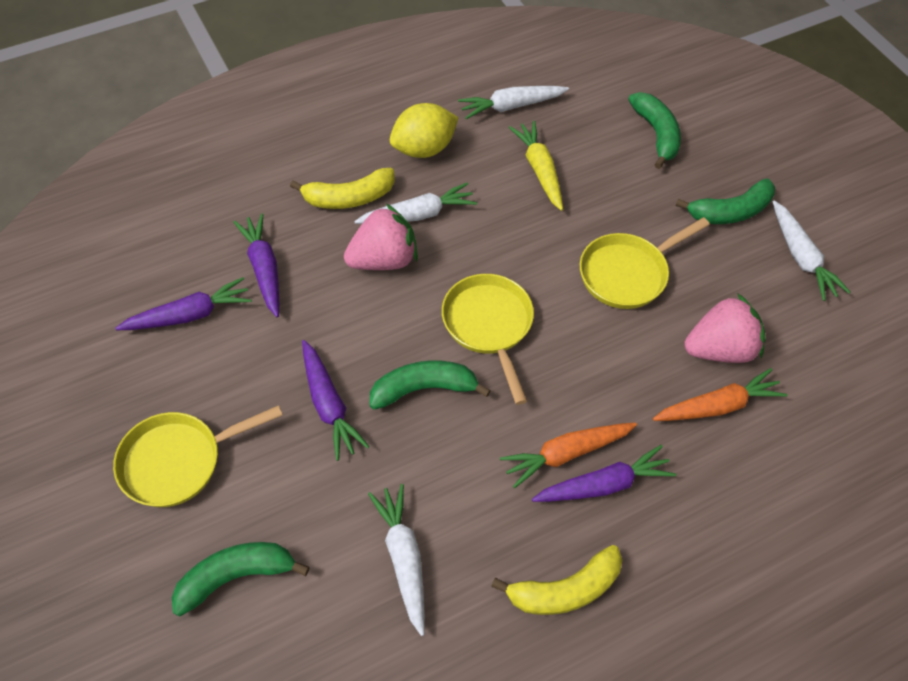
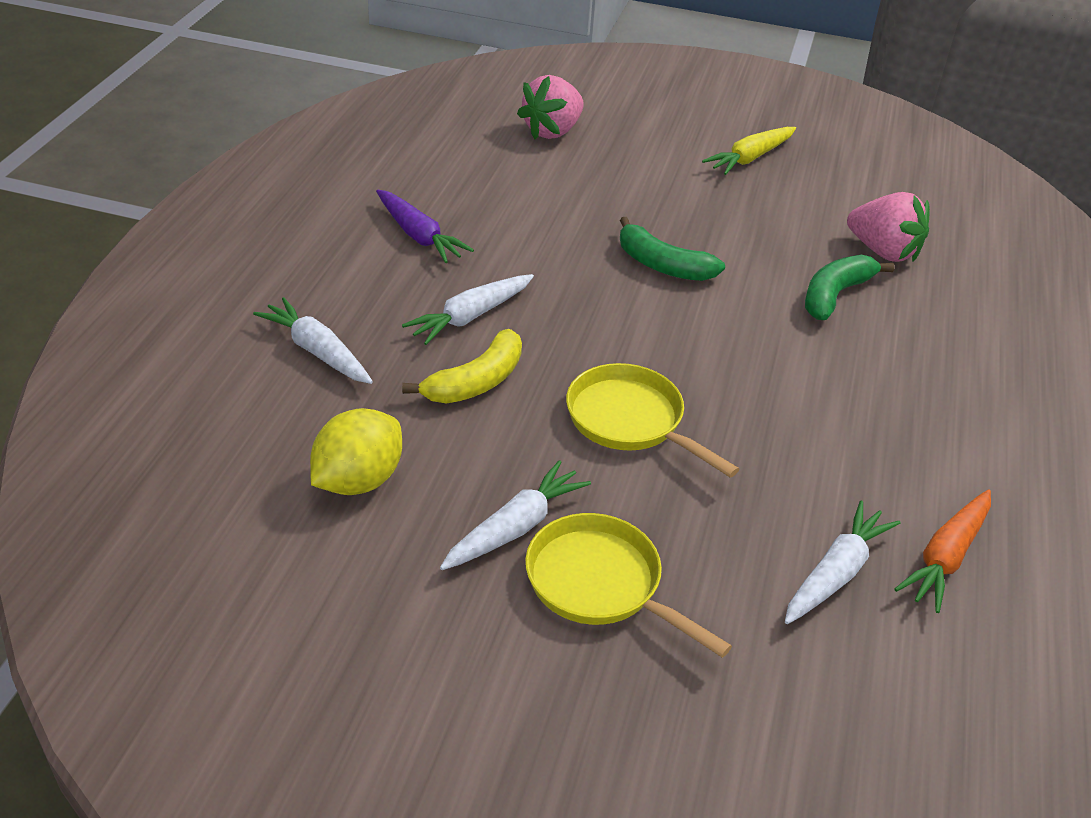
green banana: [172,542,310,616] [370,360,491,410] [628,92,681,169] [676,178,775,224] = 4 -> [620,217,725,281] [805,255,895,320] = 2
orange carrot: [500,422,637,488] [653,368,787,421] = 2 -> [895,490,991,613] = 1
purple carrot: [115,277,252,330] [233,214,279,317] [302,340,369,461] [532,445,676,502] = 4 -> [376,190,474,263] = 1
yellow banana: [290,168,395,209] [491,545,622,615] = 2 -> [402,329,522,404] = 1
yellow pan: [113,405,283,507] [442,274,534,405] [580,217,710,309] = 3 -> [525,513,732,658] [566,363,739,478] = 2

